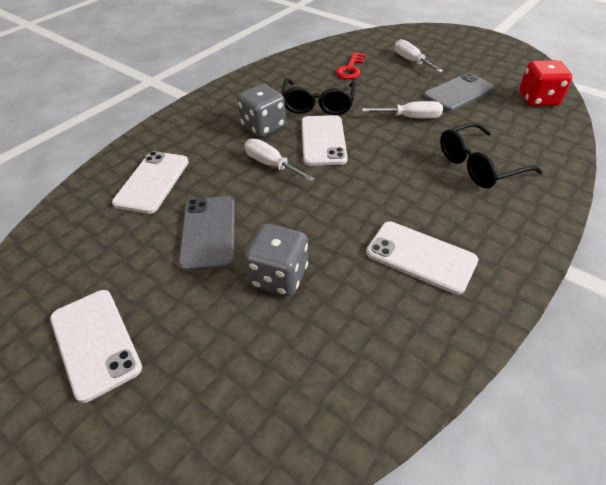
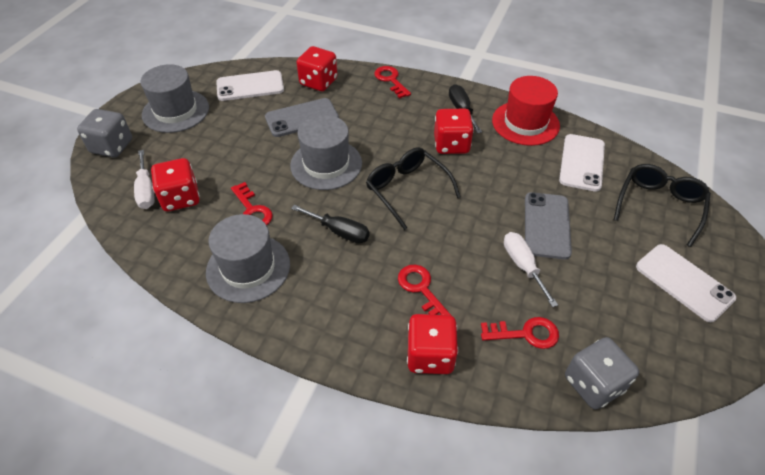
black screwdriver: none = 0 -> [291,205,370,243] [449,84,482,133] = 2
grey hat: none = 0 -> [141,64,209,133] [206,214,290,303] [290,115,362,190] = 3
red dice: [519,60,572,106] = 1 -> [151,158,200,211] [296,46,337,91] [407,314,458,374] [434,109,474,154] = 4
red hat: none = 0 -> [492,76,560,146] = 1
red key: [336,52,365,79] = 1 -> [231,182,273,225] [374,66,411,99] [398,265,452,316] [481,317,559,349] = 4
white phone: [50,290,142,403] [112,151,189,214] [301,115,348,166] [366,221,478,295] = 4 -> [216,70,284,101] [559,134,605,192] [636,244,736,322] = 3
white screwdriver: [245,139,315,182] [362,101,443,119] [394,39,443,72] = 3 -> [134,150,155,209] [504,232,558,307] = 2

